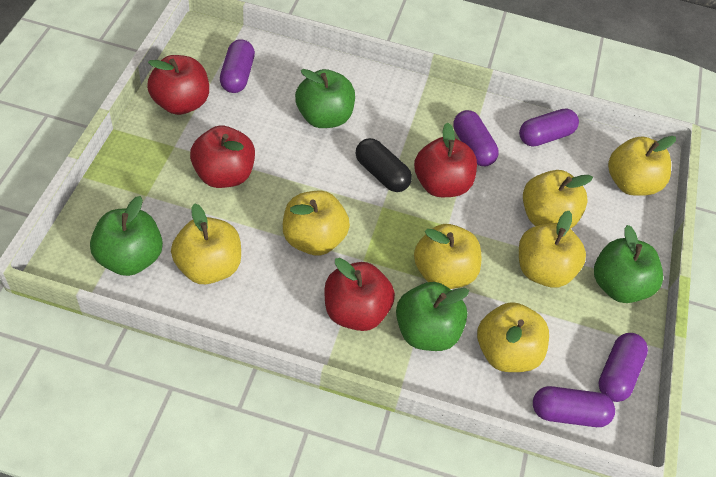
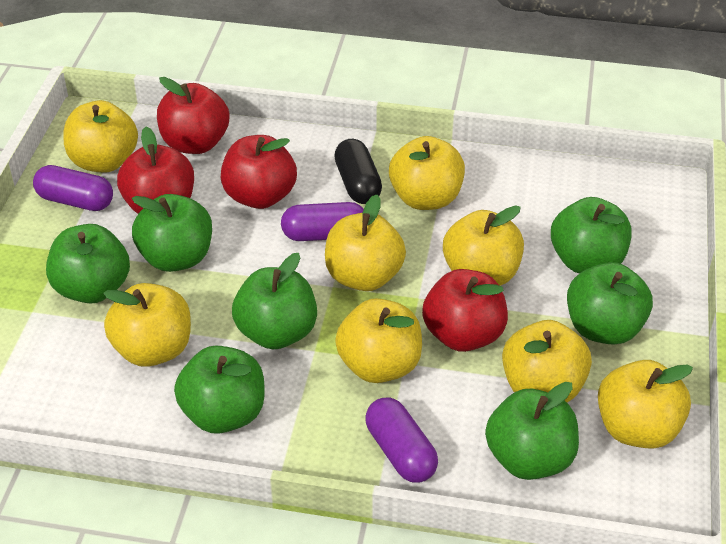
green apple: [90,196,163,276] [295,69,355,128] [396,282,469,351] [594,225,663,303] = 4 -> [46,224,130,304] [132,194,212,272] [174,345,264,434] [232,253,317,349] [485,382,579,480] [551,197,631,274] [567,262,653,345] = 7
purple capsule: [220,39,255,93] [453,110,499,166] [519,109,579,146] [533,386,615,427] [598,333,648,402] = 5 -> [33,165,113,211] [281,202,364,241] [365,397,438,483] = 3
yellow apple: [171,203,241,284] [283,191,350,256] [414,224,481,289] [477,302,549,372] [519,211,586,287] [523,170,593,229] [608,136,676,196] = 7 -> [63,100,138,172] [103,283,191,367] [325,195,406,291] [335,298,422,383] [389,136,465,210] [443,205,524,286] [502,320,592,403] [598,360,693,449] = 8

